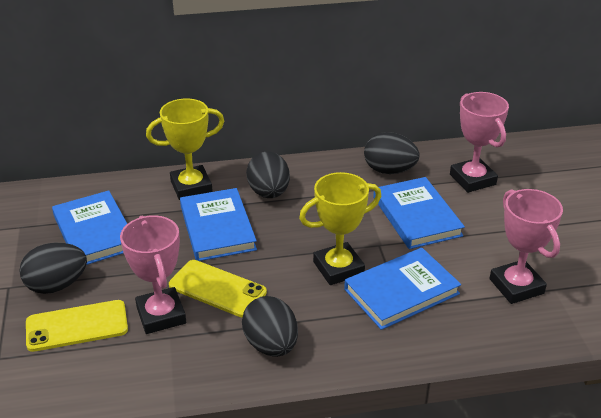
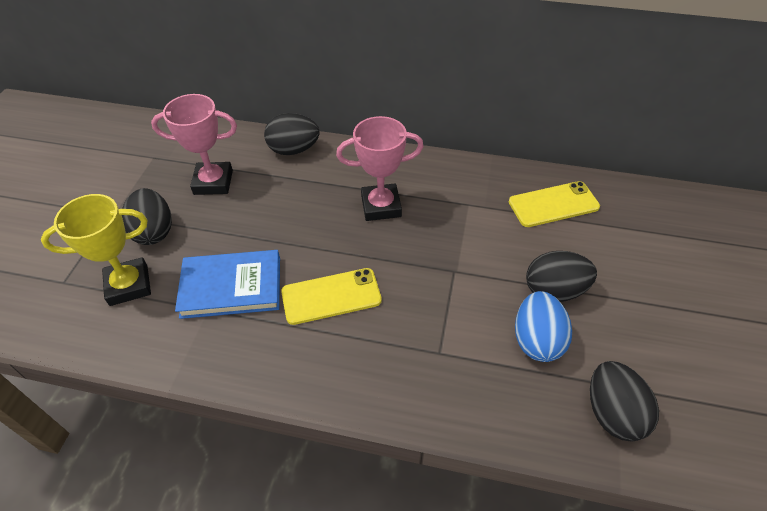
blue book: [52,190,127,265] [180,188,257,261] [344,248,461,330] [373,177,465,249] = 4 -> [175,250,280,319] = 1
blue egg: none = 0 -> [515,291,572,362] = 1
pink trophy: [120,215,186,334] [450,92,509,193] [490,189,563,304] = 3 -> [151,94,237,195] [336,116,424,221] = 2
yellow trophy: [146,99,224,200] [299,172,381,285] = 2 -> [41,194,151,306] = 1

